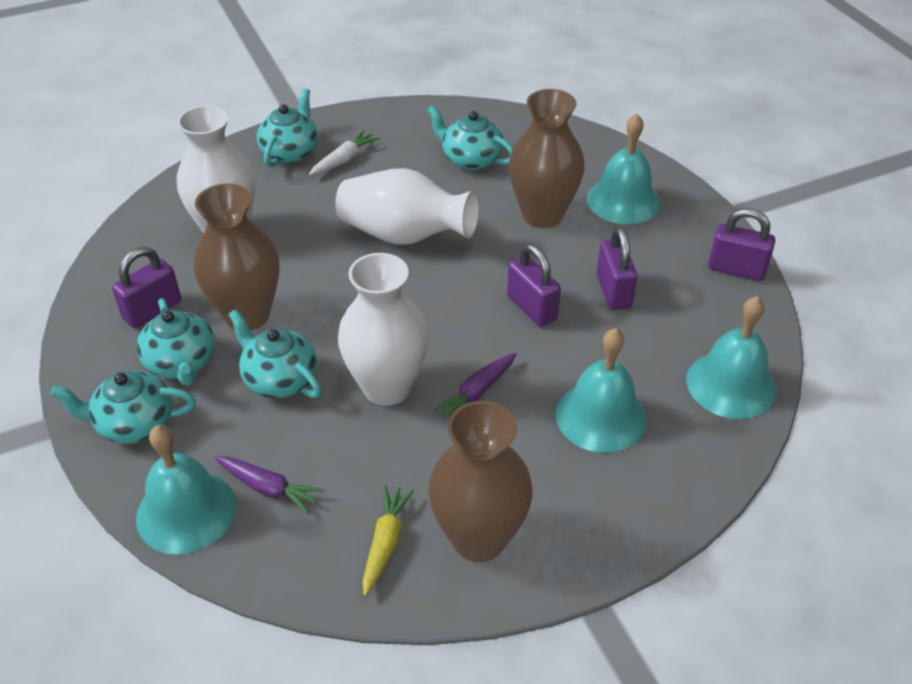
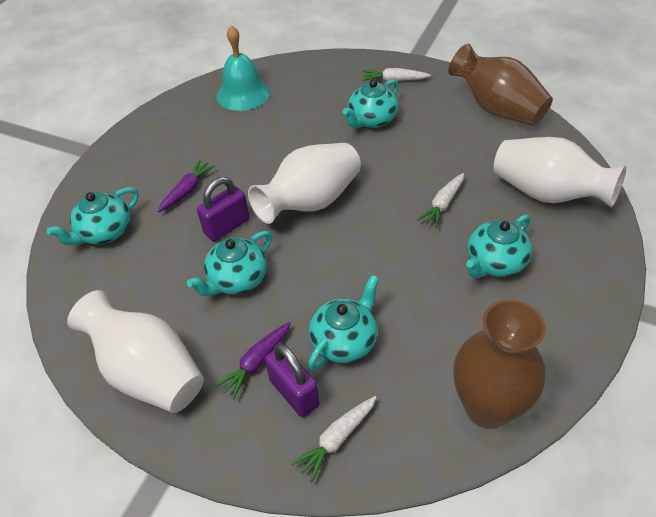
brown vase: [194,184,279,331] [428,401,533,562] [509,89,585,228] = 3 -> [448,44,553,126] [453,299,546,429] = 2
purple padlock: [112,247,181,328] [507,244,561,327] [597,226,637,310] [708,208,775,281] = 4 -> [197,177,249,241] [265,343,320,417] = 2
turquoise bell: [136,425,236,555] [556,328,647,453] [587,114,661,224] [686,296,776,419] = 4 -> [216,25,270,111] = 1
white carrot: [309,130,380,176] = 1 -> [291,396,377,482] [363,68,431,82] [417,173,464,228] = 3
yellow carrot: [362,485,414,596] = 1 -> none = 0

